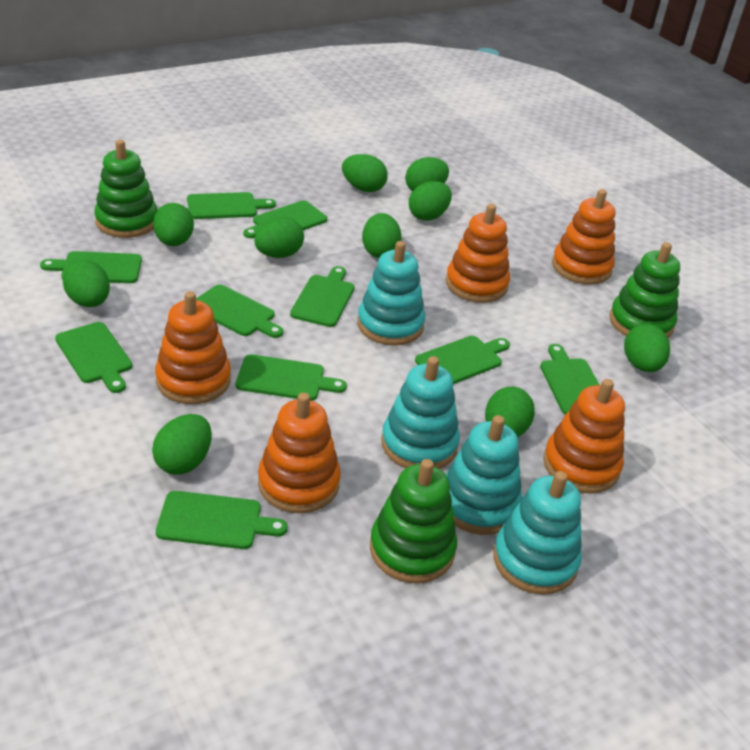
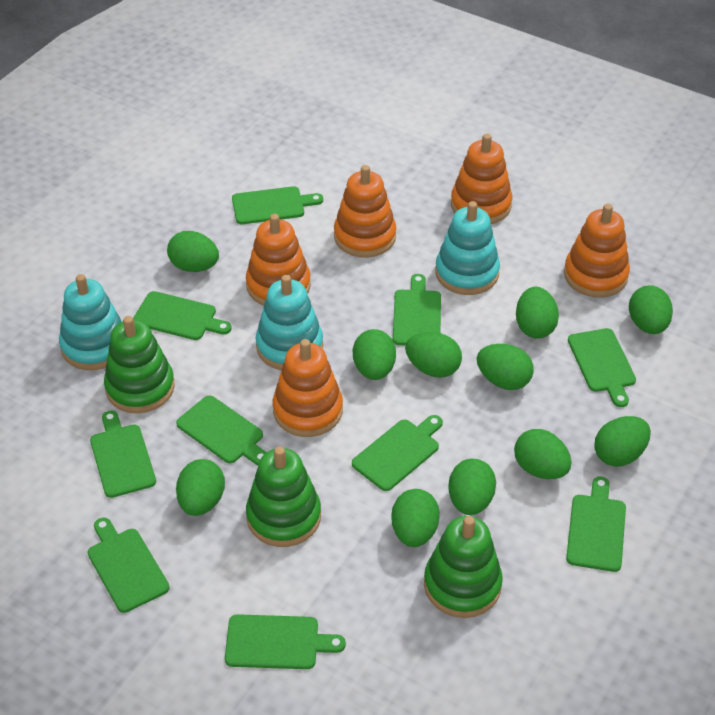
green egg: [63,260,110,307] [152,414,212,475] [153,203,194,246] [254,217,304,258] [342,154,388,192] [362,213,402,258] [405,157,449,191] [409,181,452,221] [485,387,535,437] [624,324,670,372] = 10 -> [167,231,219,272] [176,459,225,516] [353,329,396,380] [391,489,440,547] [405,332,462,378] [448,459,496,515] [477,344,534,390] [514,429,571,479] [516,287,559,339] [594,416,651,467] [629,285,673,334] = 11
turquoise stacking toy: [357,241,425,346] [381,356,460,469] [446,415,522,535] [493,471,582,595] = 4 -> [59,274,122,370] [256,275,323,370] [435,201,500,295] = 3

